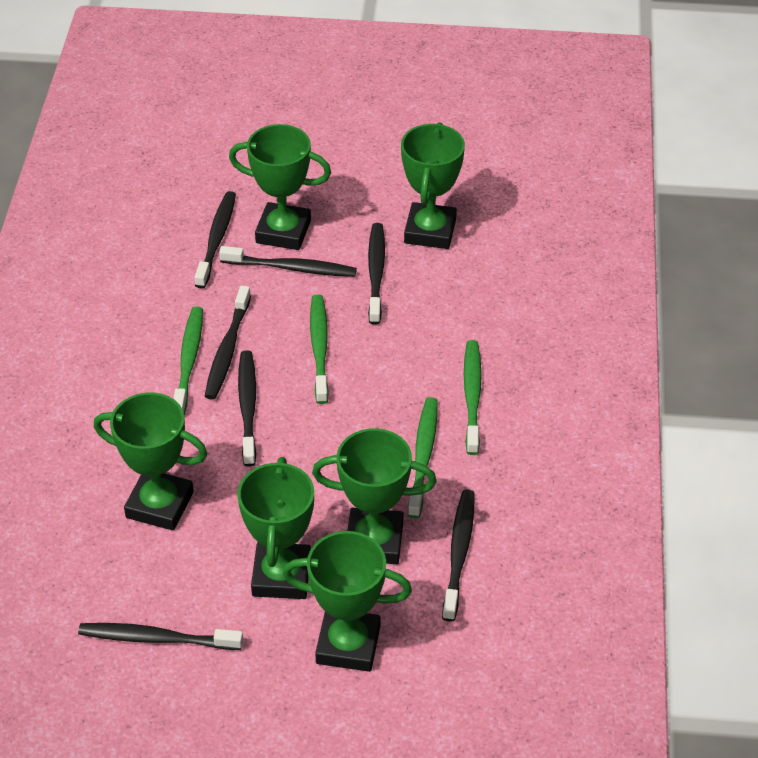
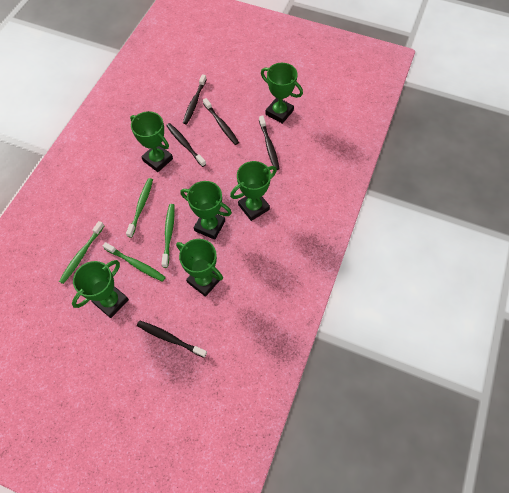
black toothbrush: [78,623,243,650] [195,191,236,288] [205,285,251,400] [219,246,357,277] [238,350,256,467] [368,223,385,325] [442,489,475,622] = 7 -> [137,321,207,358] [166,123,206,167] [183,74,207,124] [203,98,239,145] [259,116,280,170] = 5

